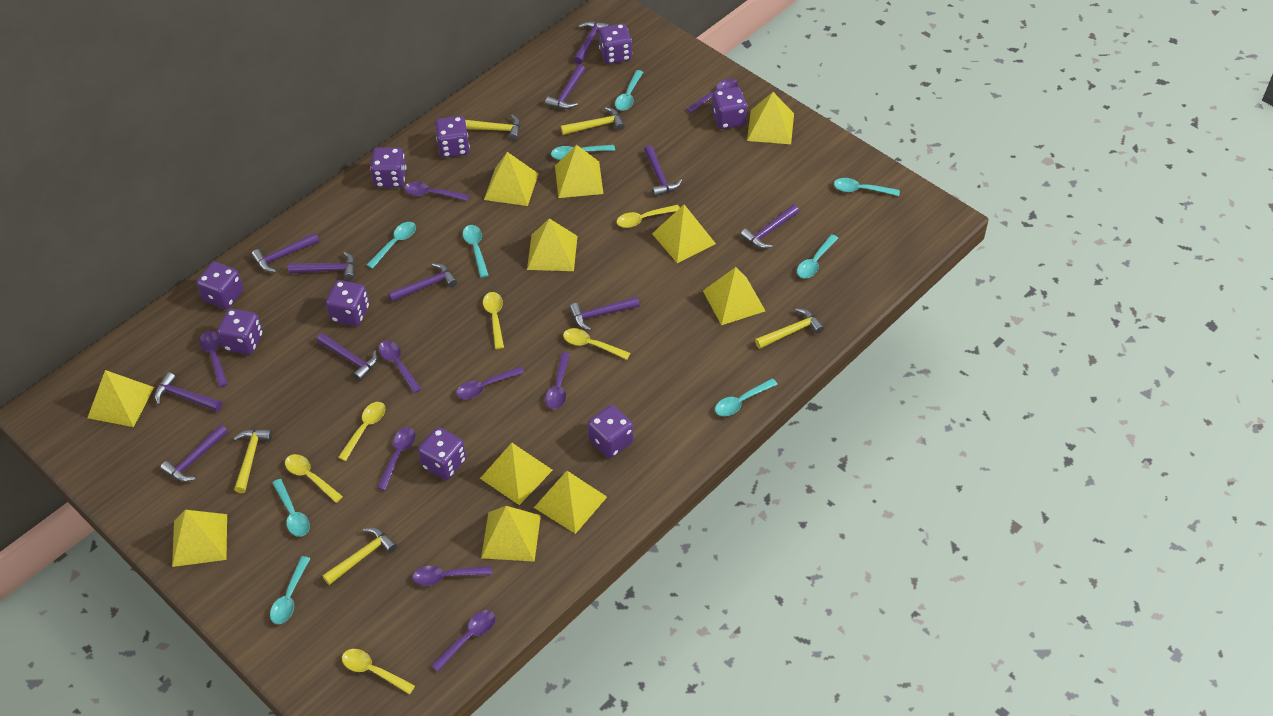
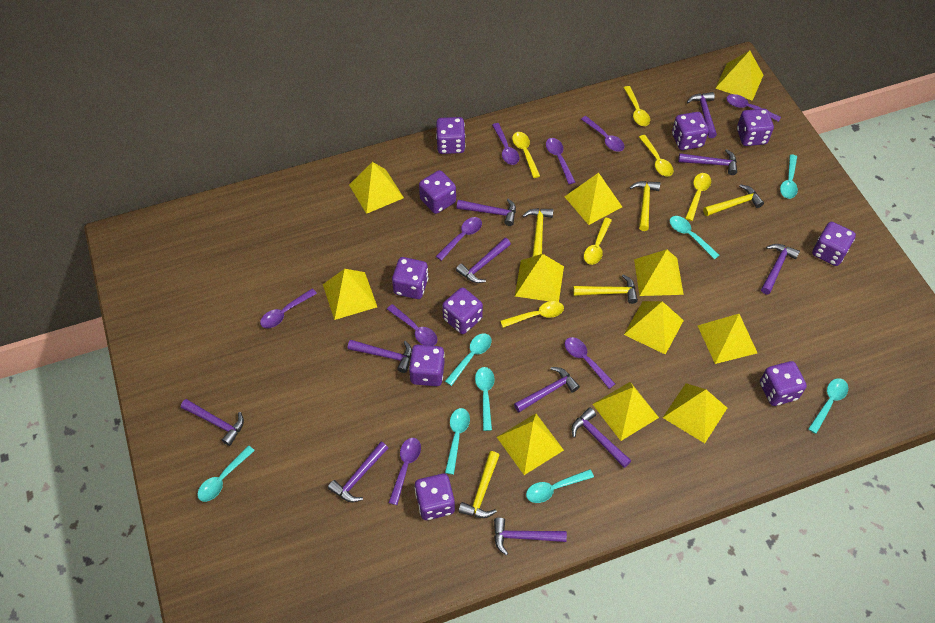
purple dice: [196,262,243,309] [217,309,263,355] [326,280,369,326] [370,148,406,188] [418,427,466,480] [435,116,470,158] [588,405,634,458] [599,23,632,64] [712,87,747,129] = 9 -> [392,257,428,299] [409,345,445,386] [414,474,455,520] [419,170,456,214] [436,117,465,154] [442,287,483,334] [672,112,709,150] [737,109,774,146] [760,361,807,406] [812,222,856,266] = 10
turquoise spoon: [270,556,310,624] [272,479,310,537] [367,222,416,269] [463,225,489,278] [551,145,615,160] [615,70,643,111] [715,378,778,416] [797,234,838,278] [834,178,900,196] = 9 -> [197,445,255,502] [445,333,491,386] [445,408,470,475] [475,367,495,431] [526,469,594,503] [670,216,719,259] [780,154,798,199] [808,378,848,434] = 8

